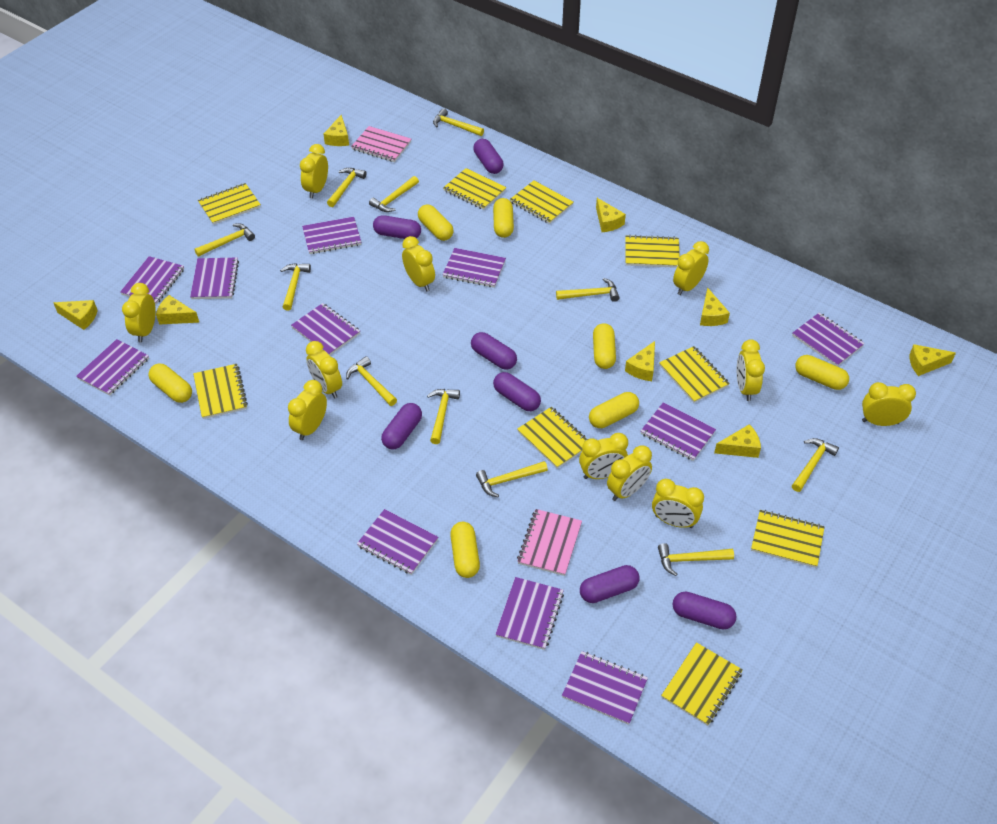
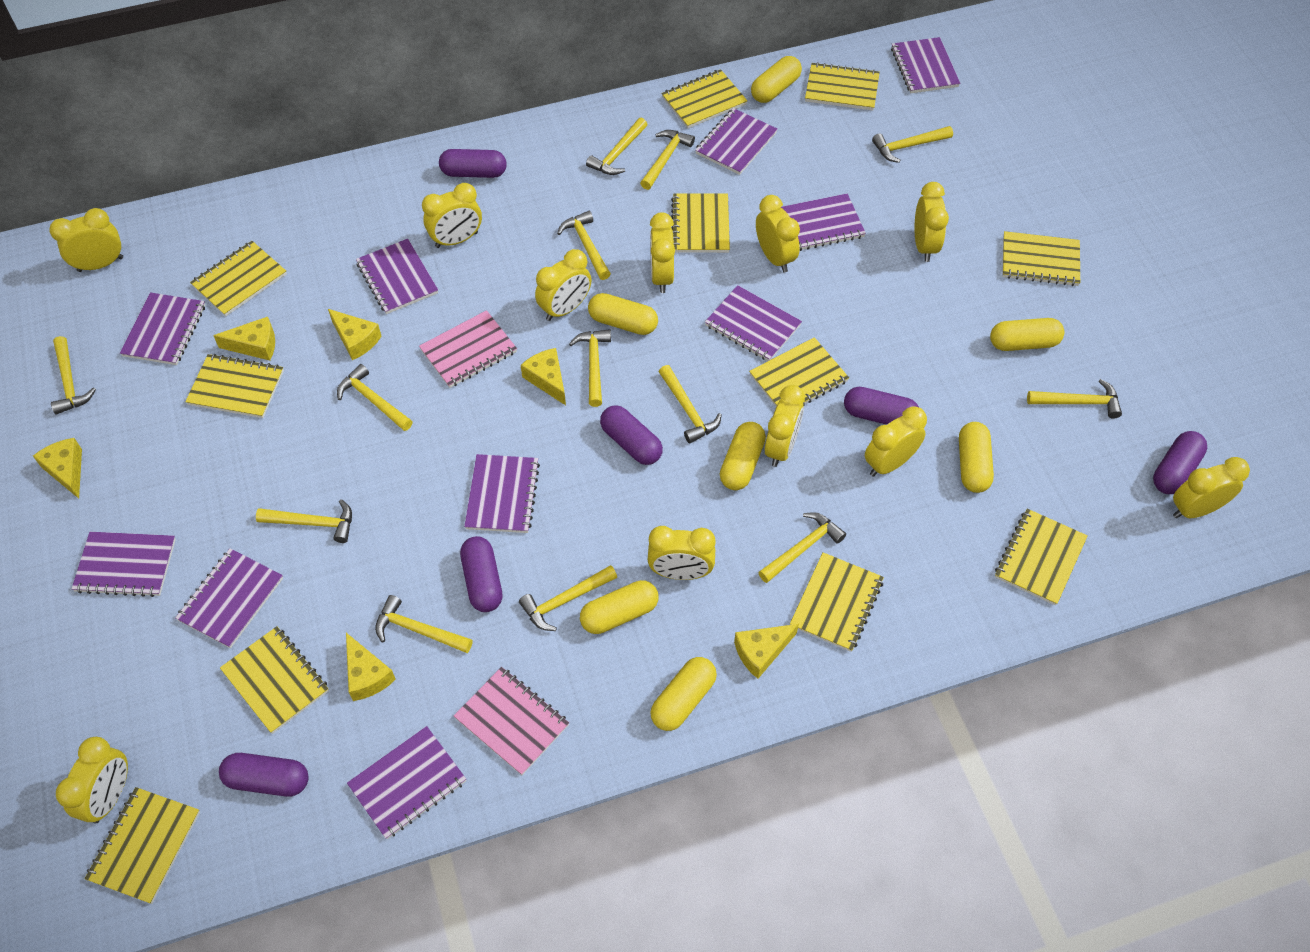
purple capsule: [373,215,421,239] [381,403,422,449] [471,332,517,370] [473,139,504,174] [493,372,541,411] [580,565,639,603] [672,592,737,629] = 7 -> [219,753,309,797] [439,149,507,178] [460,536,502,612] [600,405,663,465] [844,387,919,425] [1153,431,1207,494] = 6
purple notebook: [76,339,149,396] [120,256,184,305] [190,258,239,299] [291,303,360,355] [302,217,361,254] [357,509,438,575] [442,248,506,288] [495,577,564,650] [562,651,648,725] [640,402,716,461] [792,313,865,367] = 11 -> [72,532,176,597] [120,292,205,365] [175,549,283,648] [347,726,466,839] [356,239,438,314] [464,454,540,533] [695,108,778,175] [705,285,802,361] [781,194,866,251] [891,37,960,93] = 10
yellow cheese: [54,300,98,330] [156,295,199,324] [324,115,349,146] [596,198,626,232] [625,341,655,381] [700,287,730,326] [714,424,761,458] [910,344,956,376] = 8 -> [33,438,82,499] [213,317,275,361] [328,309,382,360] [346,633,396,701] [521,348,566,405] [734,624,799,679] = 6
yellow hammer: [194,223,255,257] [280,263,311,311] [327,168,367,207] [346,356,397,406] [369,176,419,212] [427,389,460,444] [433,108,484,136] [476,461,548,497] [556,278,620,302] [658,543,734,576] [792,438,839,492] = 11 -> [51,336,96,414] [256,499,352,543] [337,364,413,431] [375,595,473,653] [519,565,617,631] [557,211,611,280] [569,329,611,407] [586,118,648,175] [640,130,695,190] [659,365,722,443] [758,512,846,583] [872,126,953,163] [1027,379,1122,419] = 13
yellow notebook: [193,364,248,419] [198,183,261,225] [443,168,506,210] [510,181,574,224] [517,407,588,469] [625,235,680,268] [659,346,730,403] [661,642,743,726] [751,510,825,568] = 9 -> [85,787,200,904] [185,354,284,418] [190,241,287,316] [220,626,329,734] [662,69,747,128] [671,193,730,253] [749,337,849,406] [790,553,884,652] [805,62,880,111] [995,509,1088,606] [1002,231,1080,286] = 11

